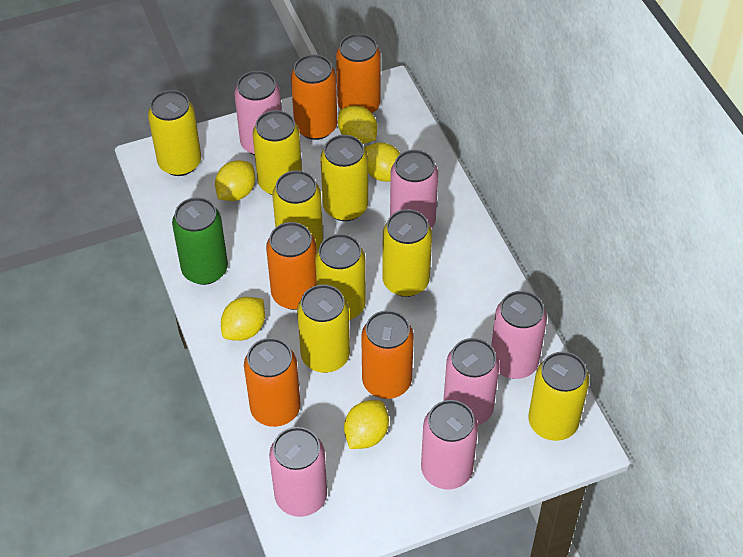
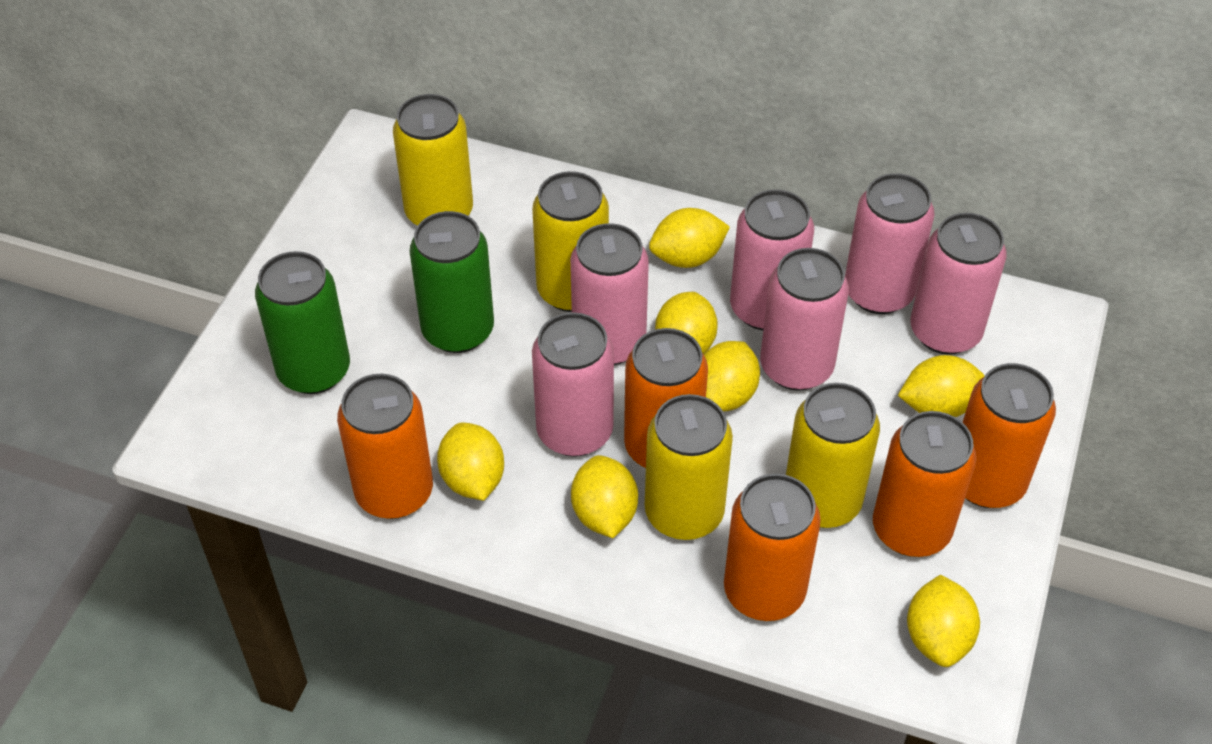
green can: [172,197,228,285] = 1 -> [255,251,350,394] [409,211,494,353] = 2
yellow can: [148,90,201,176] [253,110,302,195] [272,170,323,250] [297,285,350,373] [315,234,366,320] [320,135,368,221] [382,209,432,297] [528,352,589,441] = 8 -> [393,94,473,226] [532,171,609,312] [645,394,733,540] [786,383,880,528] = 4
yellow lemon: [215,160,255,201] [221,297,265,341] [338,105,377,144] [344,400,389,449] [364,142,400,182] = 5 -> [437,423,504,501] [571,455,638,538] [649,208,730,268] [655,292,718,354] [704,341,760,412] [898,355,985,417] [907,575,980,667] = 7

